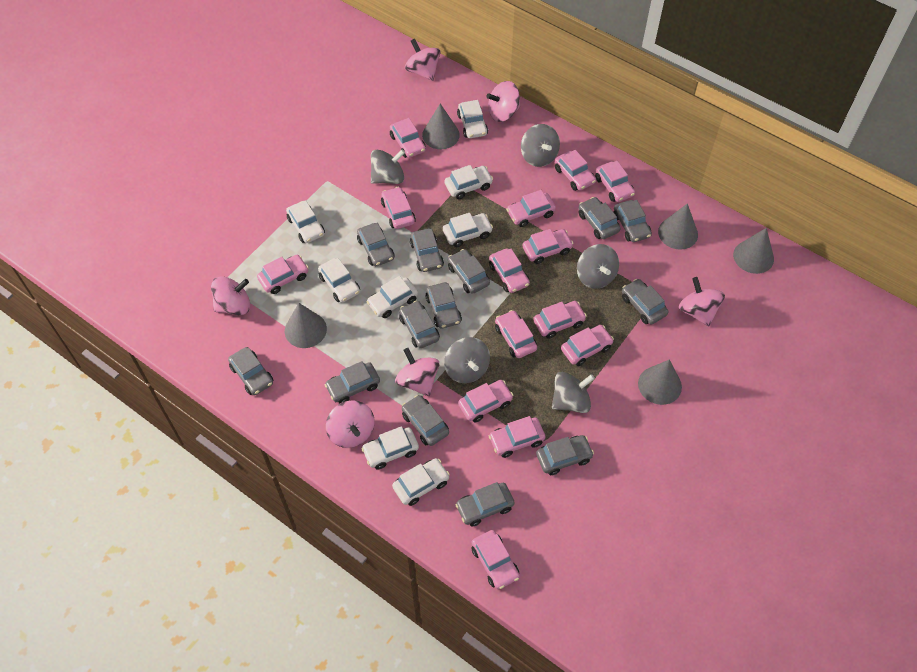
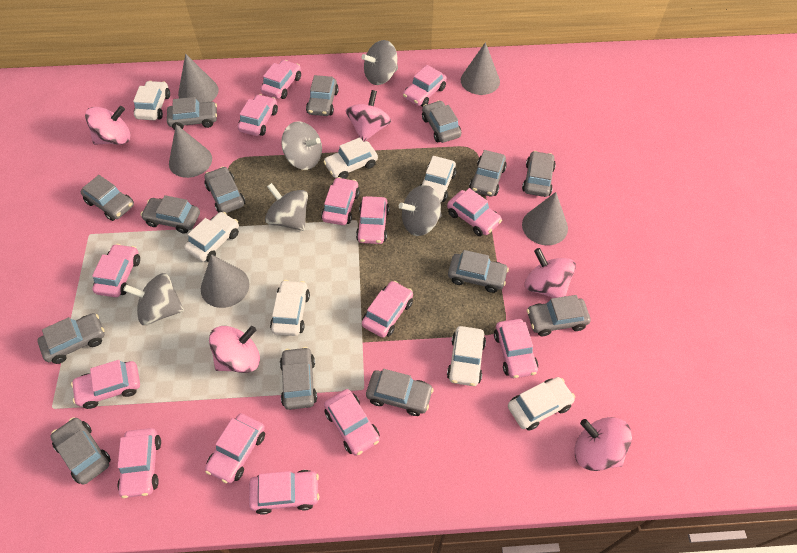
grey car: [228,347,273,395] [325,361,380,403] [357,223,395,266] [399,301,440,348] [402,395,449,446] [410,228,444,272] [426,282,462,329] [448,249,490,294] [455,482,514,527] [536,435,594,475] [579,197,621,239] [613,200,652,242] [622,279,668,325] = 13 -> [37,313,105,364] [50,417,111,485] [81,175,134,221] [141,195,200,234] [167,97,217,130] [204,167,245,213] [280,347,317,410] [306,75,339,116] [366,369,434,416] [422,100,461,143] [448,250,509,293] [469,150,507,197] [522,151,556,197] [527,295,591,336] = 14
pink spinning top: [211,276,250,315] [326,400,375,448] [395,348,439,396] [405,39,441,81] [486,81,520,122] [679,277,725,326] = 6 -> [85,106,130,145] [209,326,260,373] [346,90,391,142] [525,248,576,298] [574,417,632,471] = 5
white car: [286,200,325,243] [318,258,360,302] [361,426,419,470] [367,276,418,318] [392,458,450,506] [443,213,493,247] [444,165,493,199] [457,100,488,138] = 8 -> [133,81,170,120] [184,212,239,262] [270,280,310,336] [323,137,378,179] [420,156,457,203] [447,326,486,386] [508,377,575,431] = 7

